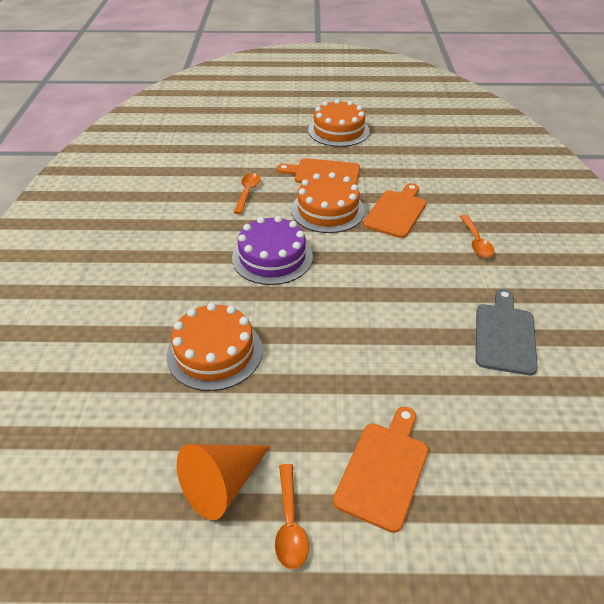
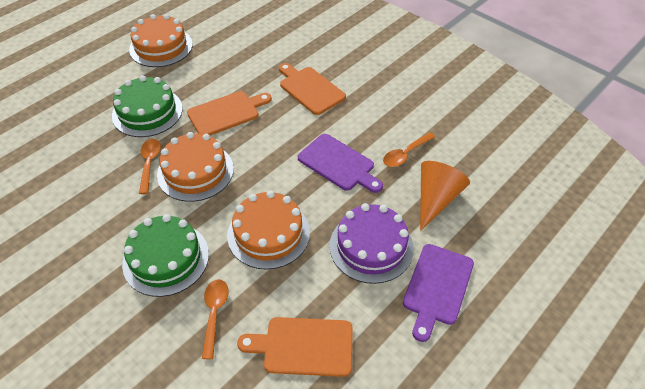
green cake: none = 0 -> [112,75,183,137] [122,214,209,297] = 2
grey cutting board: [476,289,538,375] = 1 -> none = 0
purple cutting board: none = 0 -> [298,134,383,193] [403,244,474,342] = 2

